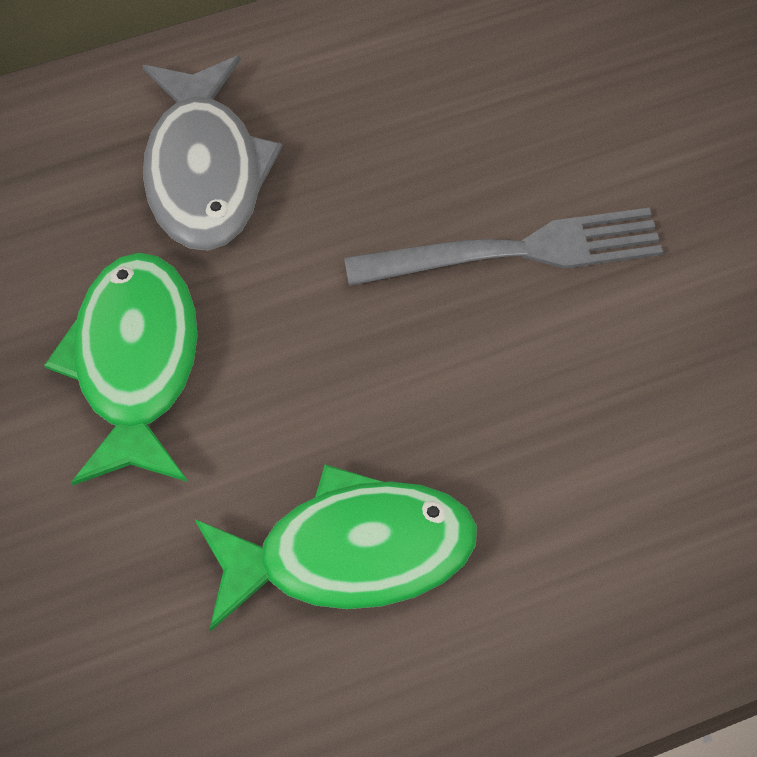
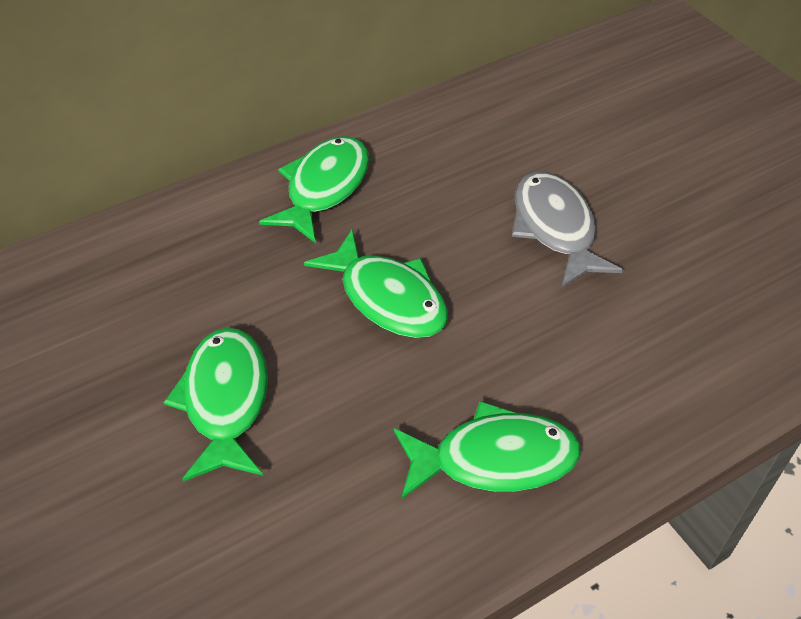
green fish: [44,253,198,486] [195,464,477,632] = 2 -> [163,328,268,482] [259,136,369,243] [304,230,448,338] [394,401,581,499] = 4
grey fork: [344,208,663,286] = 1 -> none = 0

